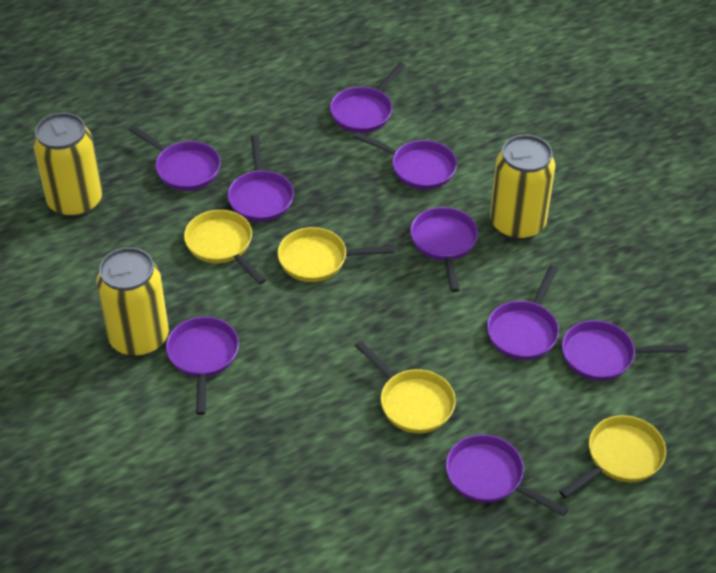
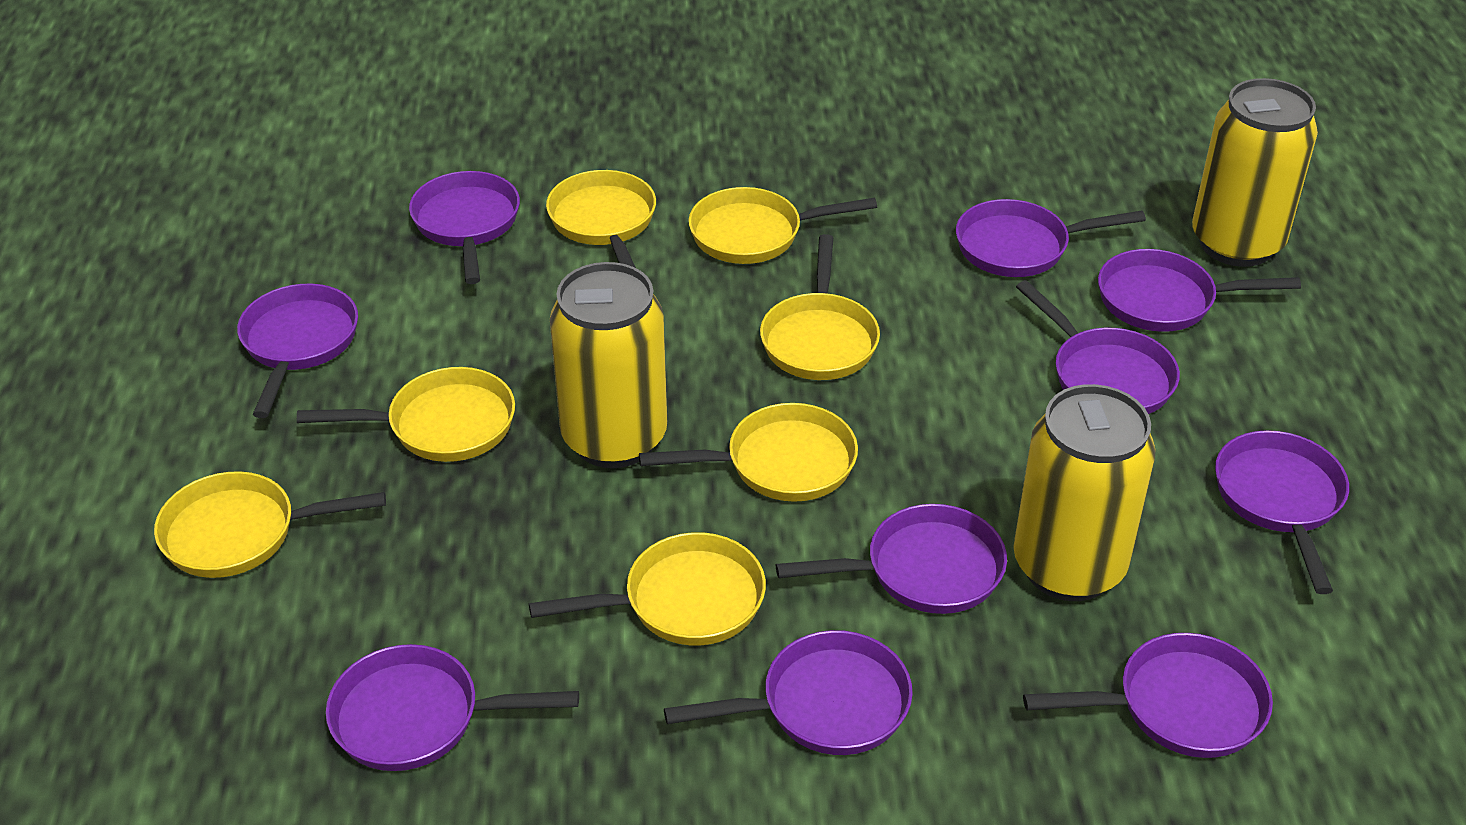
purple pan: [128,125,221,191] [166,317,239,415] [228,135,294,222] [330,62,406,133] [354,132,457,190] [410,207,478,292] [446,434,568,517] [487,265,559,360] [562,320,688,381] = 9 -> [237,284,358,418] [326,644,579,771] [409,171,520,284] [664,630,913,755] [776,504,1007,614] [956,199,1146,277] [1016,280,1180,414] [1023,633,1273,758] [1098,249,1301,332] [1215,430,1349,594] = 10
yellow pan: [184,210,266,285] [277,227,395,282] [355,341,456,433] [559,415,666,498] = 4 -> [154,471,386,578] [297,367,515,462] [529,532,766,645] [546,170,656,268] [639,403,858,502] [689,187,877,264] [760,234,880,380] = 7

